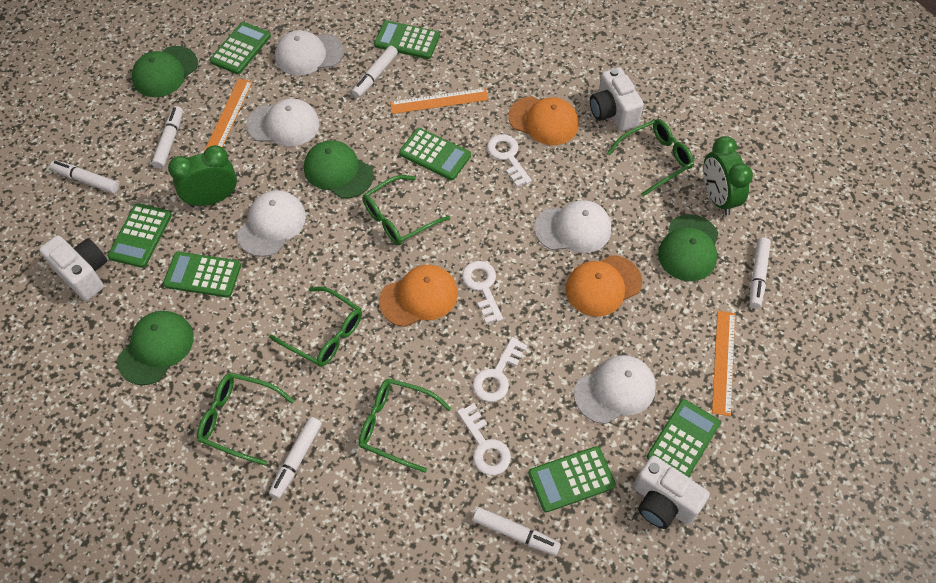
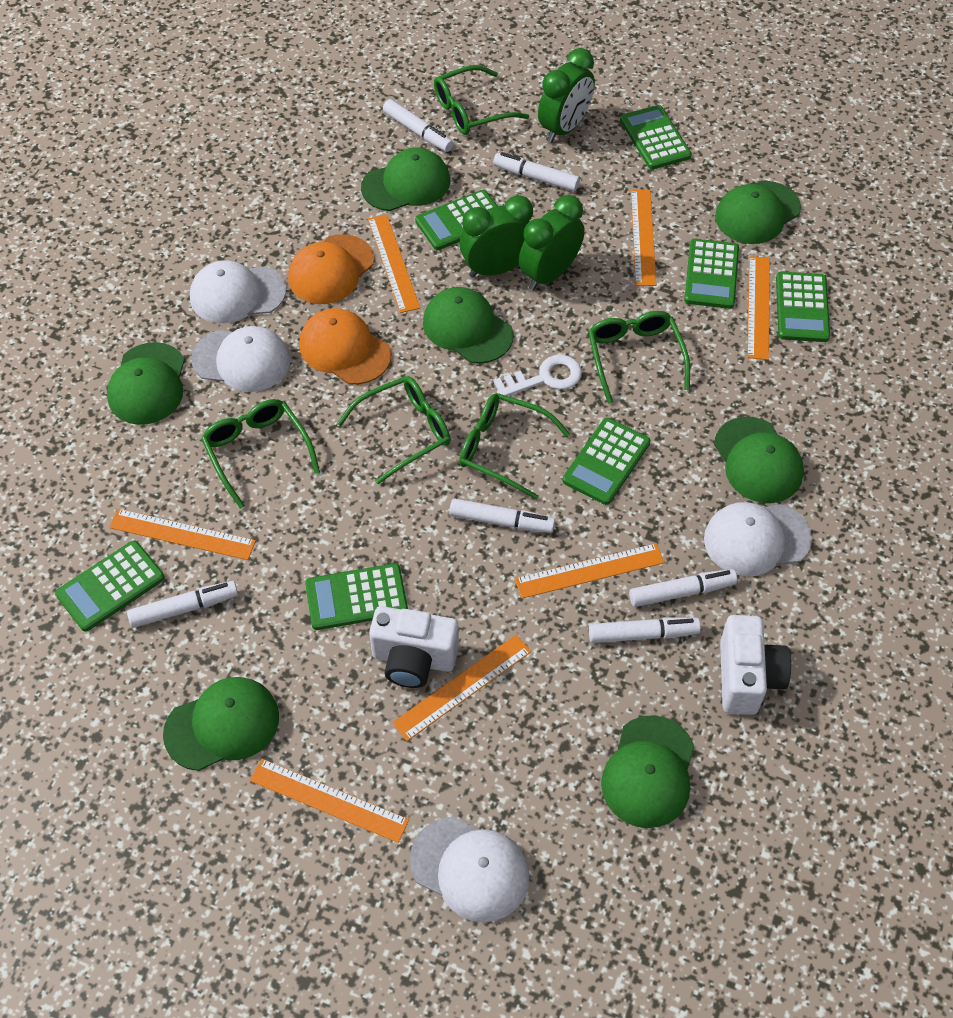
green cap: [117,311,194,385] [132,46,198,97] [304,140,373,199] [658,214,718,281] = 4 -> [107,342,185,425] [163,677,279,771] [361,147,450,211] [423,287,513,364] [601,715,695,828] [714,417,804,503] [715,181,801,244] = 7
green clock: [168,145,237,207] [703,136,753,216] = 2 -> [459,195,533,278] [519,195,585,290] [538,48,595,143] = 3
orange cap: [379,265,458,327] [508,96,579,145] [565,255,642,317] = 3 -> [288,234,374,304] [299,308,391,385] = 2
orange ruler: [203,79,253,153] [390,88,489,114] [712,311,735,416] = 3 -> [109,509,256,560] [250,759,409,843] [368,214,420,313] [392,635,531,741] [515,543,664,599] [631,190,656,286] [747,256,770,360] = 7
white camera: [39,236,107,301] [590,67,644,131] [634,456,710,529] = 3 -> [369,606,459,688] [720,615,791,715] = 2
white cap: [237,190,306,257] [247,99,319,147] [275,30,344,75] [534,200,611,253] [574,355,656,424] = 5 -> [190,260,286,323] [191,326,291,392] [410,817,529,922] [704,502,812,576] = 4
white key: [457,403,511,475] [462,261,503,324] [473,337,528,402] [487,134,532,187] = 4 -> [493,355,582,396] = 1

